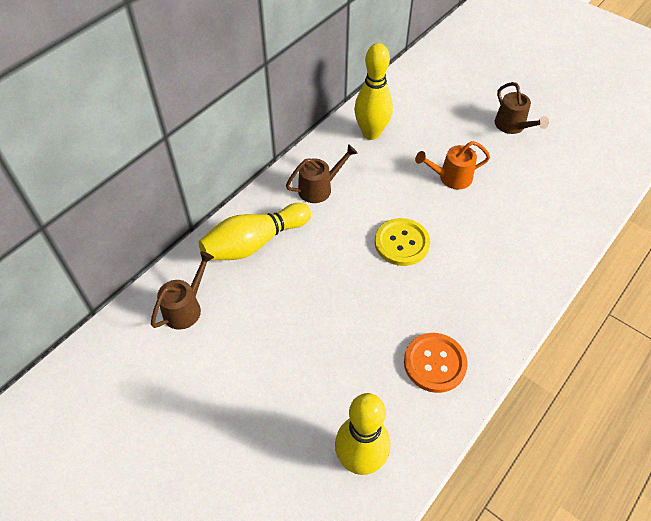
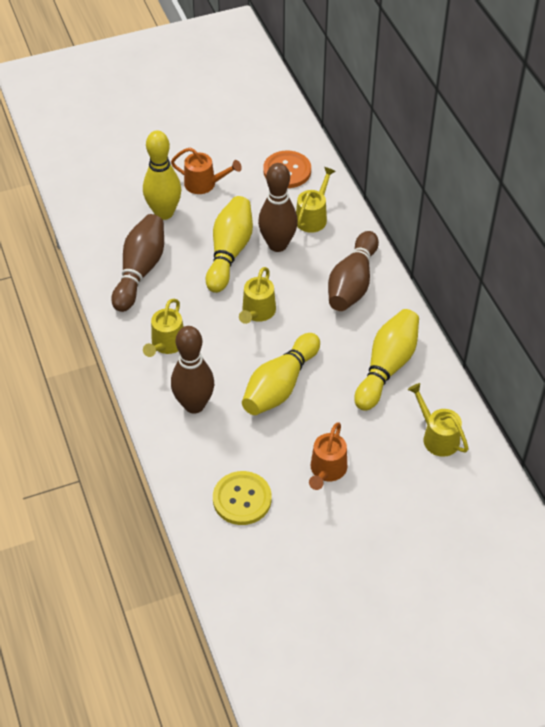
brown bowling pin: none = 0 -> [111,214,164,312] [171,326,214,414] [258,163,298,252] [328,231,379,311] = 4
brown watering can: [151,251,214,330] [286,144,358,203] [495,82,549,134] = 3 -> none = 0
orange watering can: [415,141,490,189] = 1 -> [171,148,242,194] [309,422,347,490] = 2
yellow bowling pin: [198,203,311,260] [335,393,390,475] [354,43,393,140] = 3 -> [143,131,182,220] [206,196,253,293] [242,333,320,415] [354,309,419,411] = 4
yellow watering can: none = 0 -> [143,299,184,357] [239,267,276,324] [296,167,335,233] [408,383,469,457] = 4

